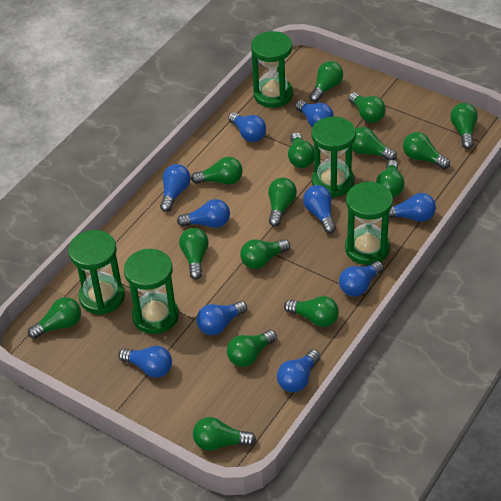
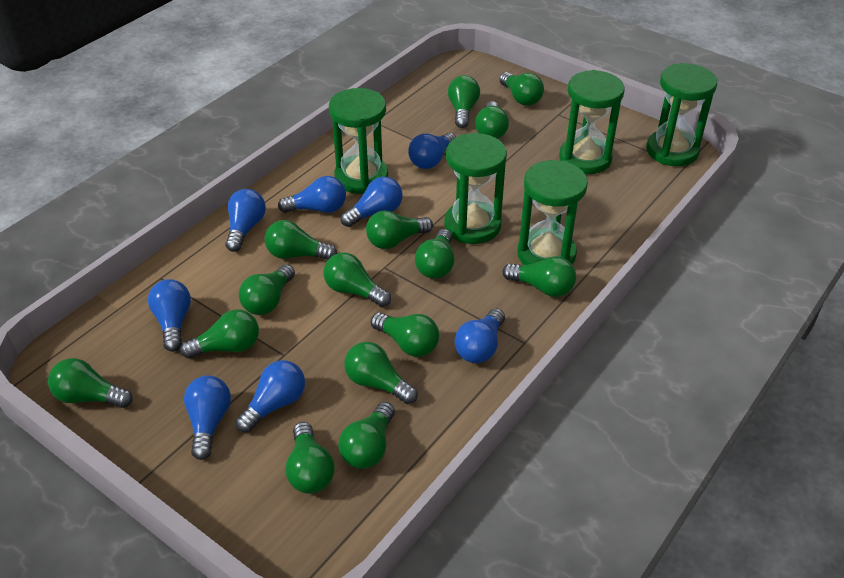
blue light bulb: [119,346,172,378] [160,164,191,212] [177,199,230,228] [196,301,247,335] [228,112,266,142] [277,350,320,392] [295,100,334,127] [303,185,336,233] [339,261,384,296] [389,193,436,222] = 10 -> [148,279,191,352] [184,376,231,460] [225,189,266,252] [235,360,305,432] [278,176,346,213] [341,177,403,227] [408,132,456,169] [455,308,505,363] = 8

